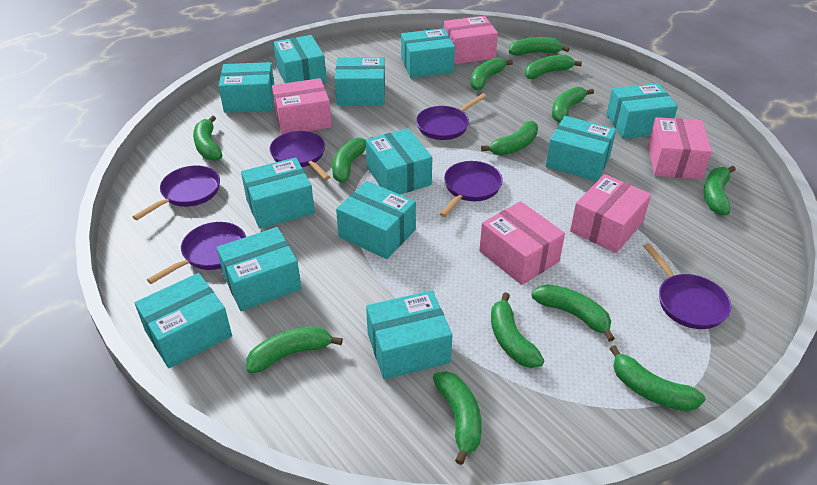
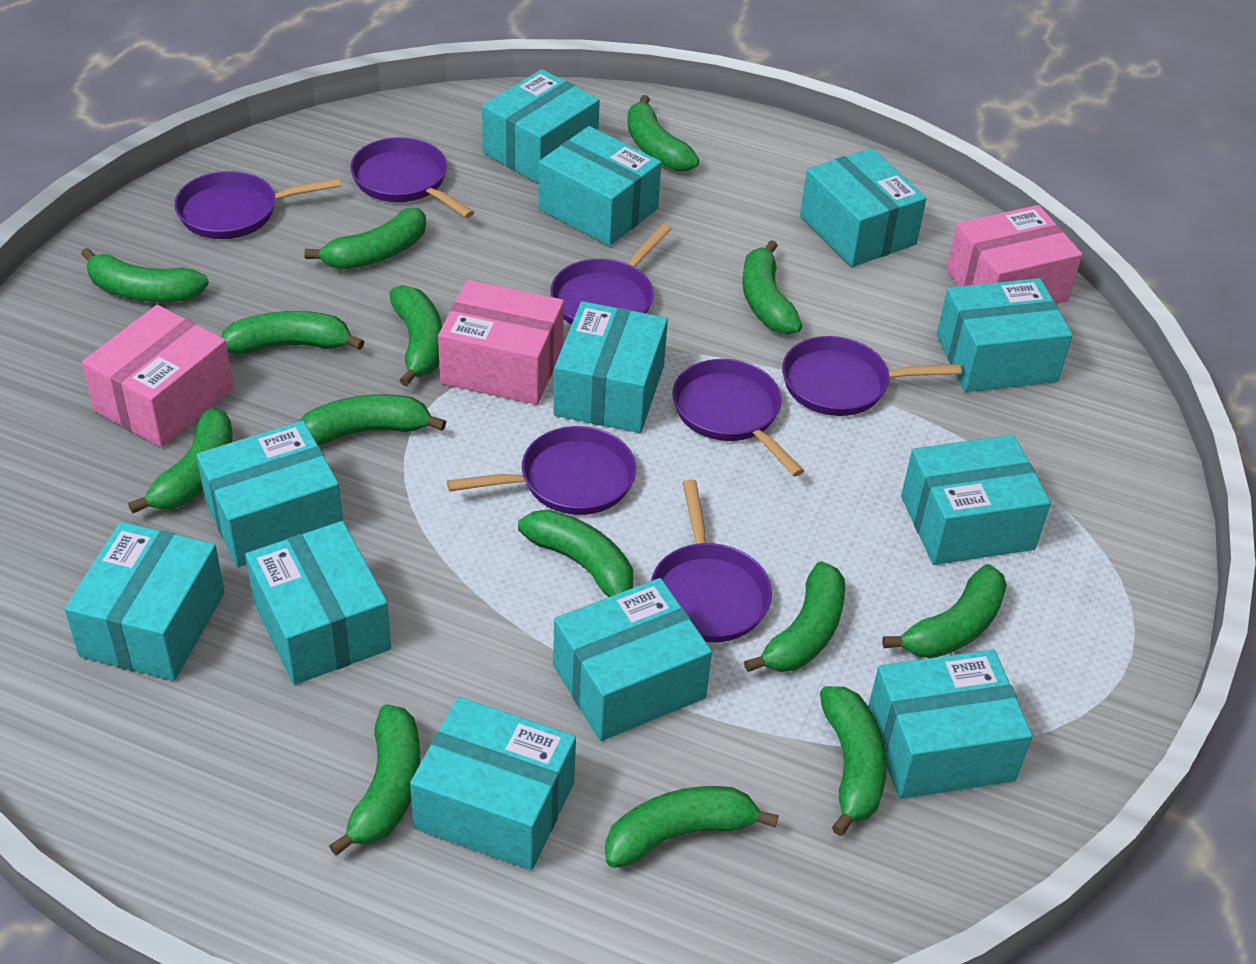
green banana: [193,116,222,161] [246,326,343,374] [332,137,373,183] [433,371,482,465] [470,57,513,91] [481,121,538,156] [491,292,544,368] [509,37,570,56] [525,55,582,79] [532,284,615,342] [552,87,594,123] [610,346,705,411] [703,166,736,215] = 13 -> [81,248,209,302] [128,408,233,514] [221,311,364,354] [300,394,446,446] [305,208,426,269] [329,704,420,856] [389,285,442,387] [518,510,633,597] [605,786,779,868] [627,95,699,171] [742,240,802,334] [744,561,845,672] [820,686,887,836] [882,564,1007,658] = 14
pink box: [272,78,332,134] [444,16,498,64] [479,201,565,285] [570,174,651,253] [648,117,712,179] = 5 -> [82,305,234,448] [438,280,564,405] [946,205,1082,304] = 3
purple pan: [133,166,220,220] [147,222,246,284] [270,131,330,180] [416,93,487,140] [440,161,503,217] [643,243,731,329] = 6 -> [174,171,341,239] [350,137,474,218] [447,426,636,515] [550,224,672,325] [651,479,772,642] [672,359,804,476] [782,336,961,416] = 7

